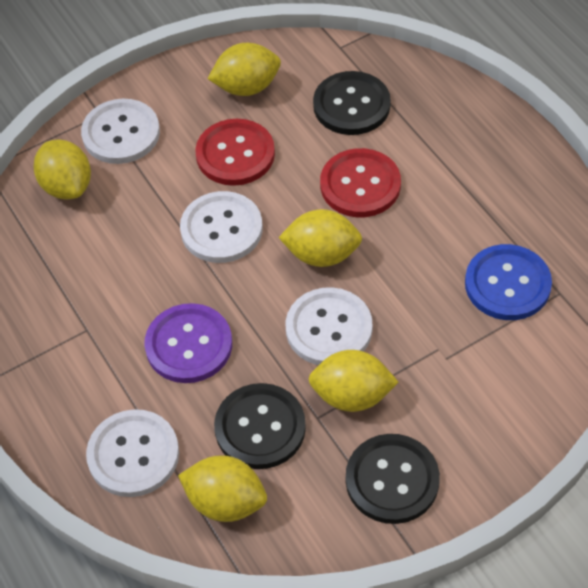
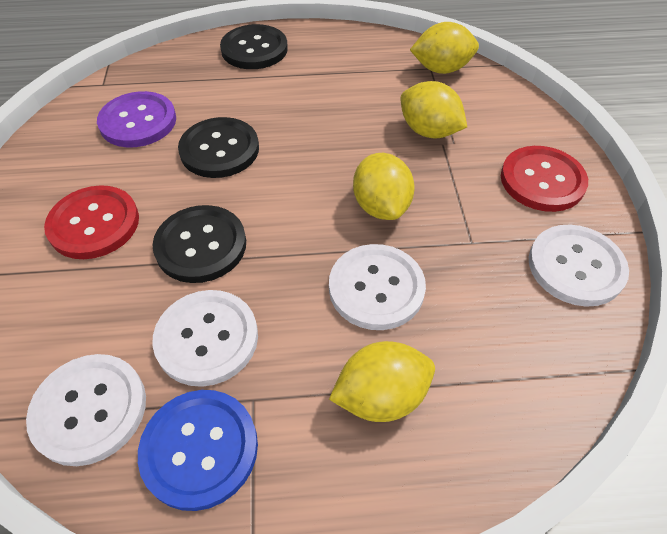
yellow lemon: [34,139,91,199] [178,455,267,522] [208,43,281,96] [279,209,362,267] [309,350,399,412] = 5 -> [329,341,435,422] [353,153,415,220] [401,81,467,138] [410,22,479,74] = 4

